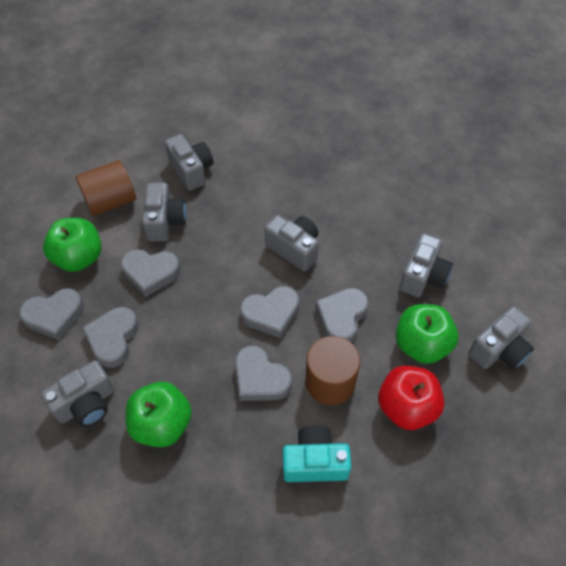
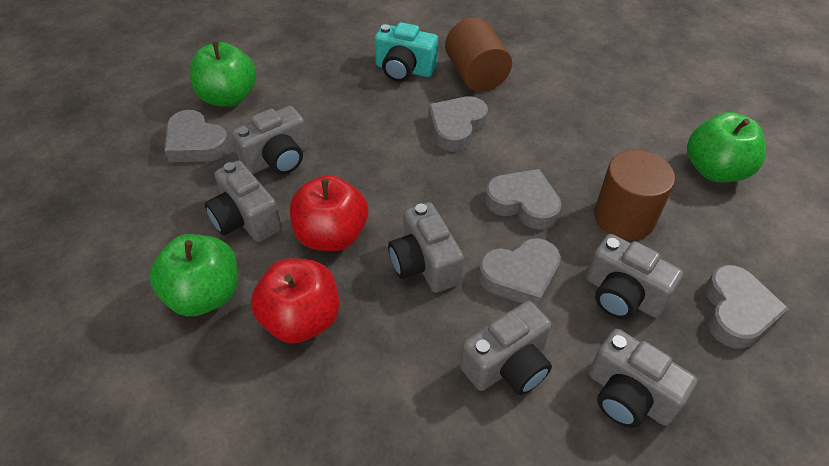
grey heart: [19,288,84,340] [82,307,139,368] [121,249,180,297] [235,345,292,401] [240,286,299,338] [315,288,368,342] = 6 -> [164,110,230,162] [428,96,488,152] [478,238,561,308] [485,169,562,230] [705,265,789,349] = 5
red apple: [378,366,444,430] = 1 -> [251,258,339,343] [290,175,368,251] = 2

